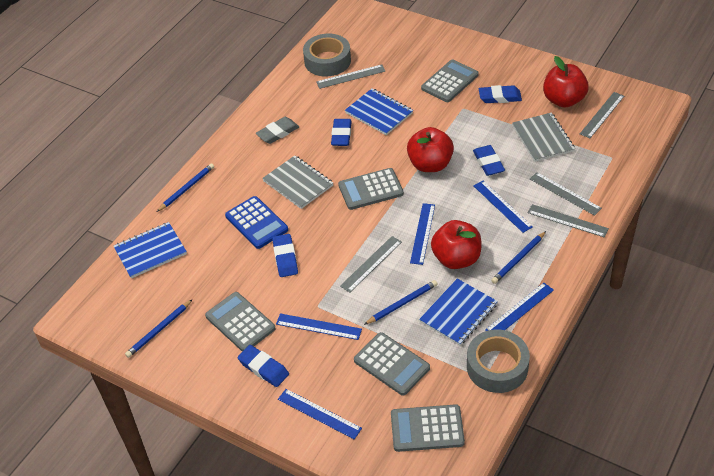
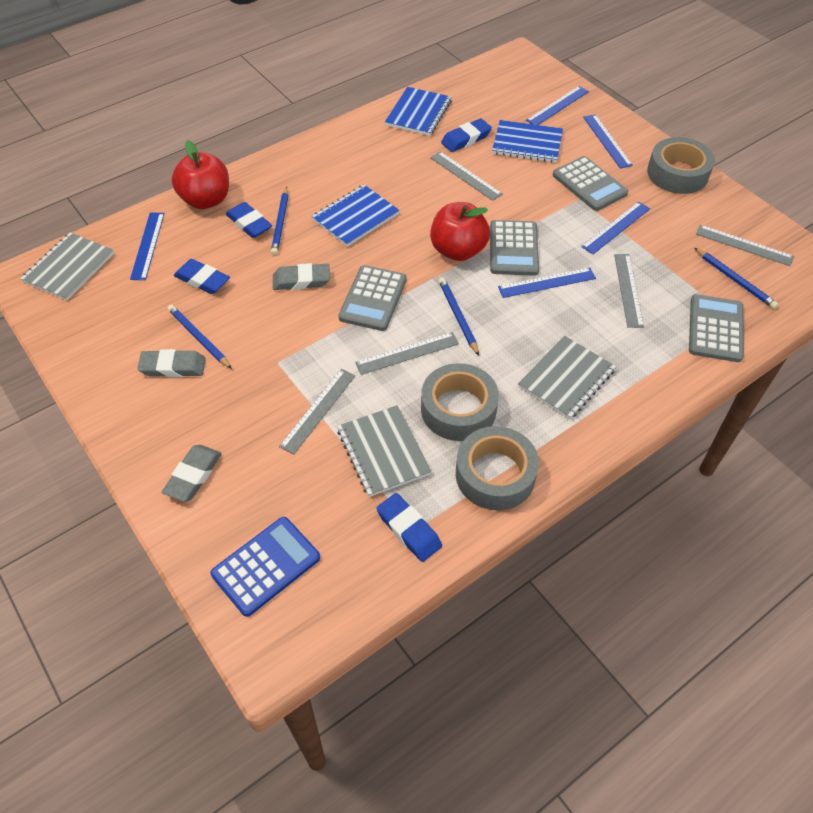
blue eraser: [237,345,289,387] [272,234,298,277] [331,119,352,146] [473,145,505,176] [479,85,522,103] = 5 -> [174,259,230,294] [226,202,272,238] [376,493,442,562] [441,118,492,152] = 4
grey calculator: [205,292,276,352] [338,168,404,210] [354,332,430,396] [391,404,465,452] [421,60,479,102] = 5 -> [338,265,407,331] [490,220,539,276] [553,156,628,211] [689,294,744,362] = 4
grey eraser: [256,117,299,144] = 1 -> [137,349,206,377] [162,445,222,502] [273,263,330,290] = 3
grey notebook: [262,156,333,209] [512,112,575,162] = 2 -> [21,233,114,301] [337,405,432,497] [518,336,616,420] = 3
grey tape: [303,34,351,77] [467,330,530,393] = 2 -> [421,363,499,441] [456,426,539,510] [647,137,715,194] = 3
red apple: [407,127,454,172] [431,220,481,269] [543,56,589,108] = 3 -> [172,140,229,209] [430,202,490,261] = 2

